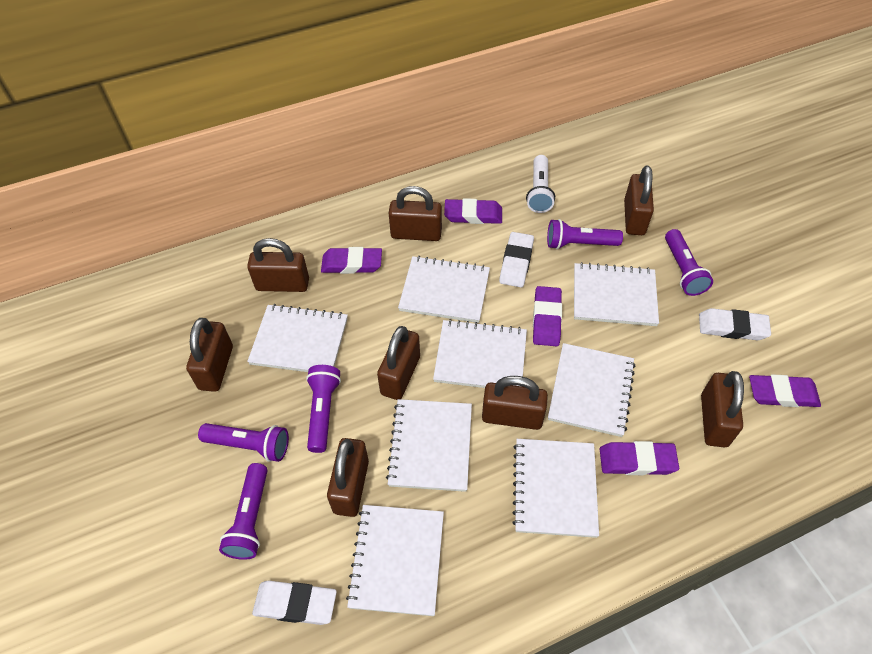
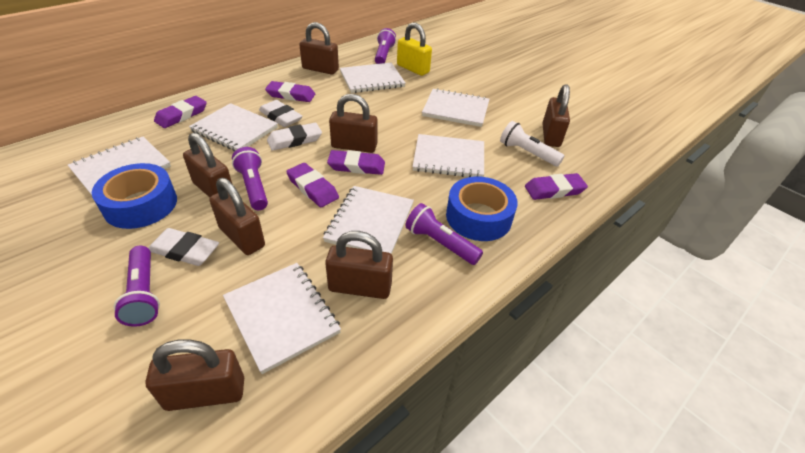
blue tape: none = 0 -> [92,163,177,229] [446,177,518,241] = 2
brown padlock: [186,318,233,392] [247,238,309,292] [327,438,369,517] [377,326,420,400] [389,186,442,241] [482,376,548,430] [624,166,654,235] [701,371,744,448] = 8 -> [145,339,244,411] [183,133,232,197] [209,178,265,255] [299,22,339,75] [325,231,393,299] [329,94,378,153] [542,84,570,147] = 7
purple flashlight: [198,423,289,462] [219,463,267,560] [306,365,341,453] [547,219,623,249] [665,229,713,296] = 5 -> [114,246,160,327] [232,147,268,210] [375,28,396,64] [405,203,483,265] = 4
white notebook: [247,304,348,372] [346,505,444,616] [386,399,472,492] [398,256,490,323] [433,319,527,388] [512,439,599,538] [548,343,636,437] [574,262,659,326] = 8 -> [68,136,171,195] [189,103,278,151] [223,263,341,374] [323,186,414,254] [340,62,406,93] [412,134,484,177] [422,88,489,127] = 7
yellow padlock: none = 0 -> [397,22,432,76] = 1

